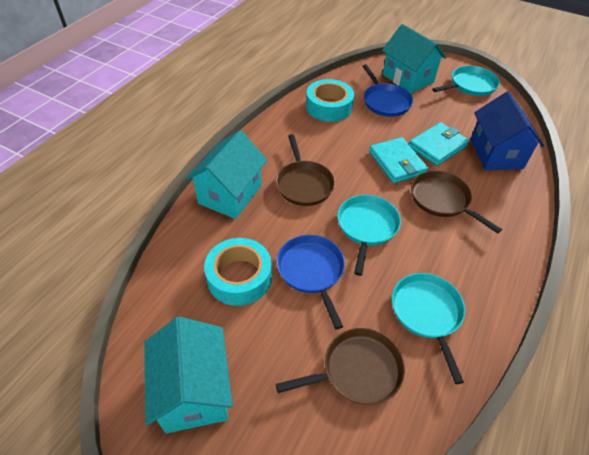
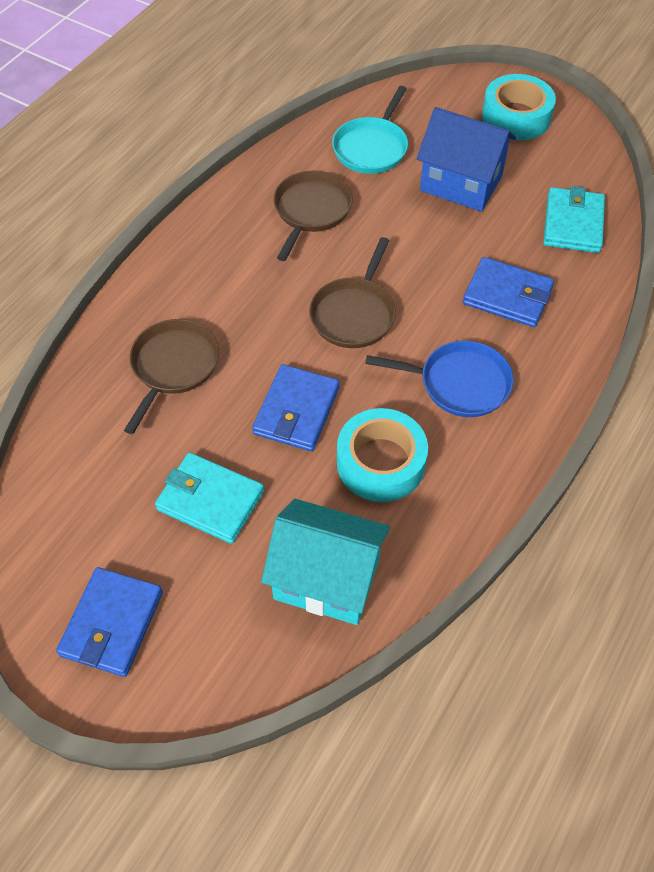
blue pan: [276,235,345,329] [363,64,413,117] = 2 -> [365,341,514,417] = 1
blue wallet: none = 0 -> [56,567,163,677] [252,364,340,451] [463,257,554,327] = 3
turquoise house: [144,317,233,433] [186,130,267,219] [382,24,446,93] = 3 -> [261,499,390,625] = 1
turquoise pan: [337,195,401,276] [392,273,465,384] [432,66,500,96] = 3 -> [332,86,408,174] = 1

